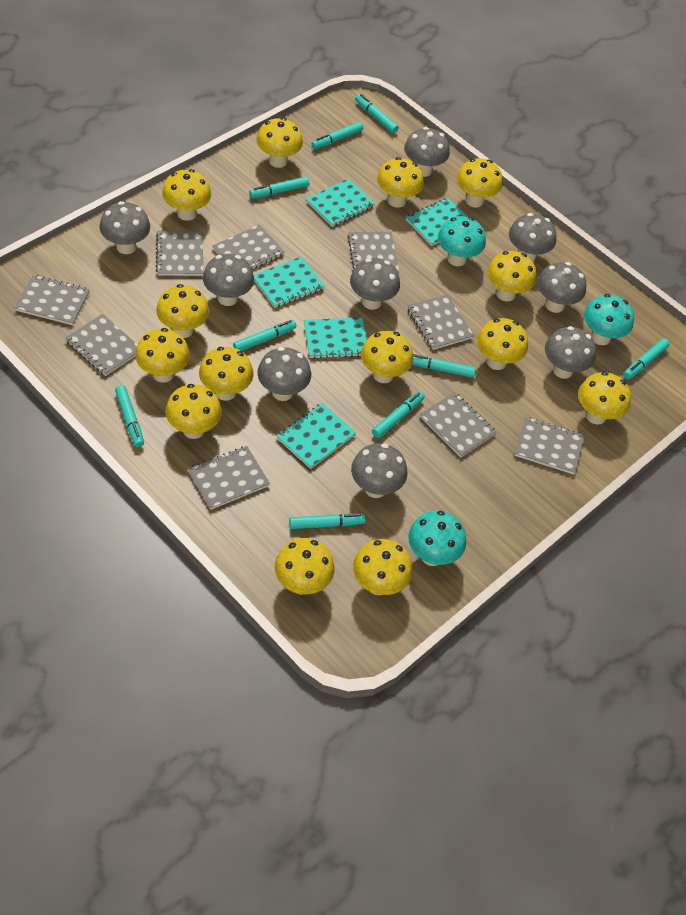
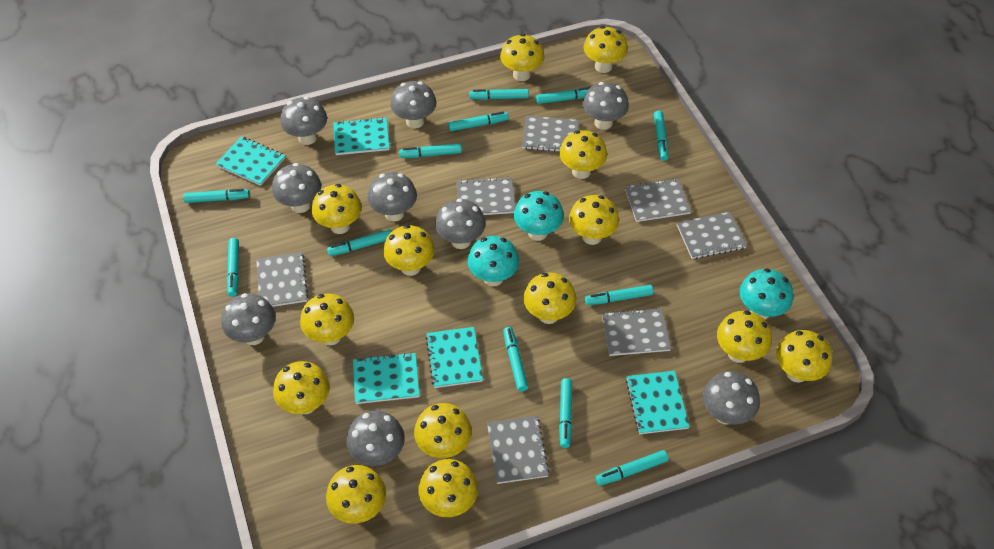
grey notebook: [15,275,90,325] [65,314,138,376] [156,231,203,276] [188,446,270,510] [212,225,284,269] [347,232,399,274] [408,294,474,350] [420,392,497,457] [514,417,585,474] = 9 -> [256,252,308,307] [456,177,516,215] [487,416,550,484] [522,116,579,152] [602,308,671,356] [625,178,691,222] [677,212,747,259] = 7
turquoise marker: [115,385,144,447] [233,320,296,351] [249,176,309,199] [289,513,366,529] [311,122,363,149] [355,94,399,133] [372,391,425,438] [412,354,476,378] [623,338,670,379] = 9 -> [183,189,250,203] [227,238,239,297] [327,229,391,256] [399,143,462,158] [448,111,509,131] [469,89,529,100] [503,327,528,391] [536,87,591,104] [559,378,572,448] [585,285,653,305] [595,450,668,486] [654,111,668,161] = 12

